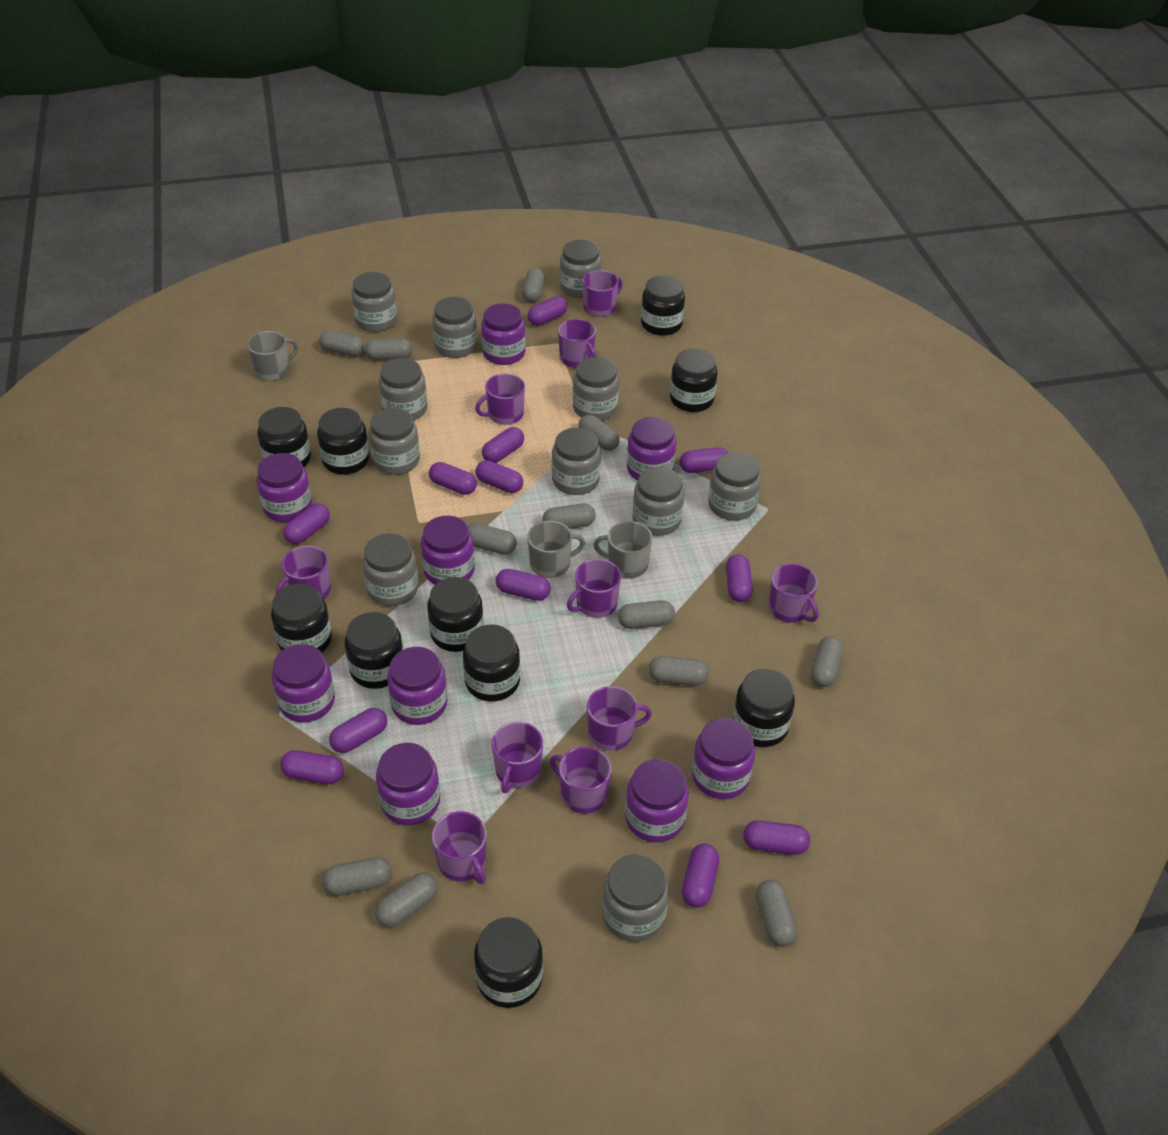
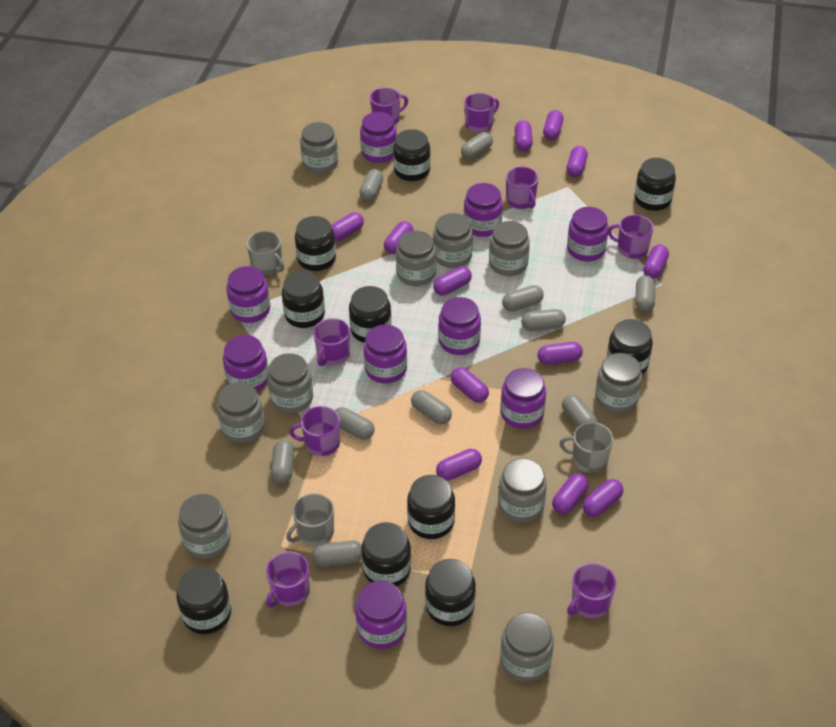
grey capsule: [319,330,364,356] [322,857,392,896] [365,338,412,360] [375,872,438,927] [468,523,517,555] [522,268,545,302] [542,503,596,529] [578,415,620,451] [618,600,675,629] [649,656,709,686] [755,880,798,947] [810,637,843,687] = 12 -> [271,440,294,483] [312,540,362,567] [335,407,375,440] [359,169,383,201] [411,390,452,424] [461,132,493,159] [502,285,544,312] [521,309,566,331] [562,395,598,427] [636,275,655,312] = 10
grey jar: [352,272,397,332] [362,533,419,606] [369,408,420,475] [379,358,427,421] [432,297,477,358] [552,428,601,495] [560,240,601,298] [573,357,619,421] [602,854,669,942] [633,467,684,536] [708,452,761,521] = 11 -> [178,494,231,559] [217,382,265,443] [267,353,313,413] [300,122,338,174] [396,231,436,286] [433,213,473,268] [489,221,530,276] [498,458,547,522] [500,613,554,682] [595,353,642,413] = 10
purple mug: [276,546,331,600] [432,811,487,884] [475,373,525,425] [492,722,543,793] [550,746,611,814] [558,319,597,368] [567,559,621,618] [582,270,622,317] [587,686,652,751] [769,564,819,623] = 10 -> [266,551,310,608] [289,406,340,456] [313,318,350,366] [370,87,408,124] [464,93,499,133] [506,167,539,209] [567,563,616,618] [608,215,654,259] = 8

